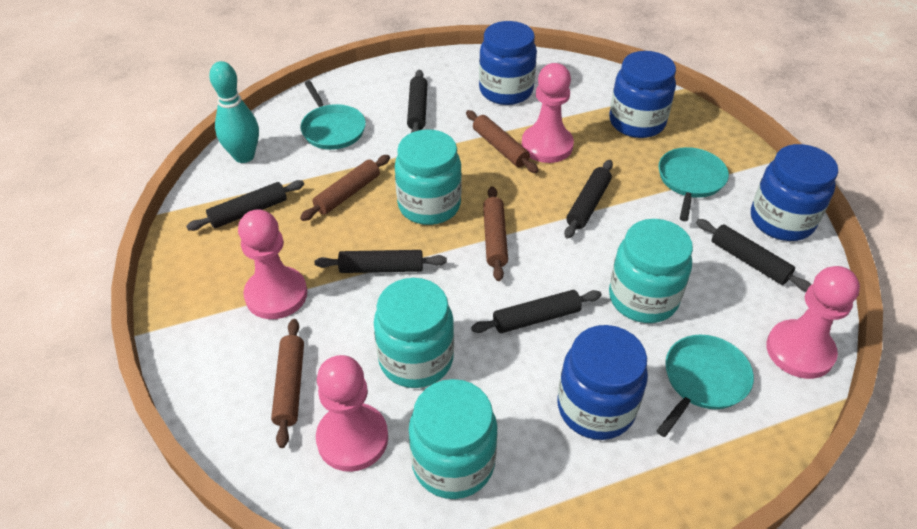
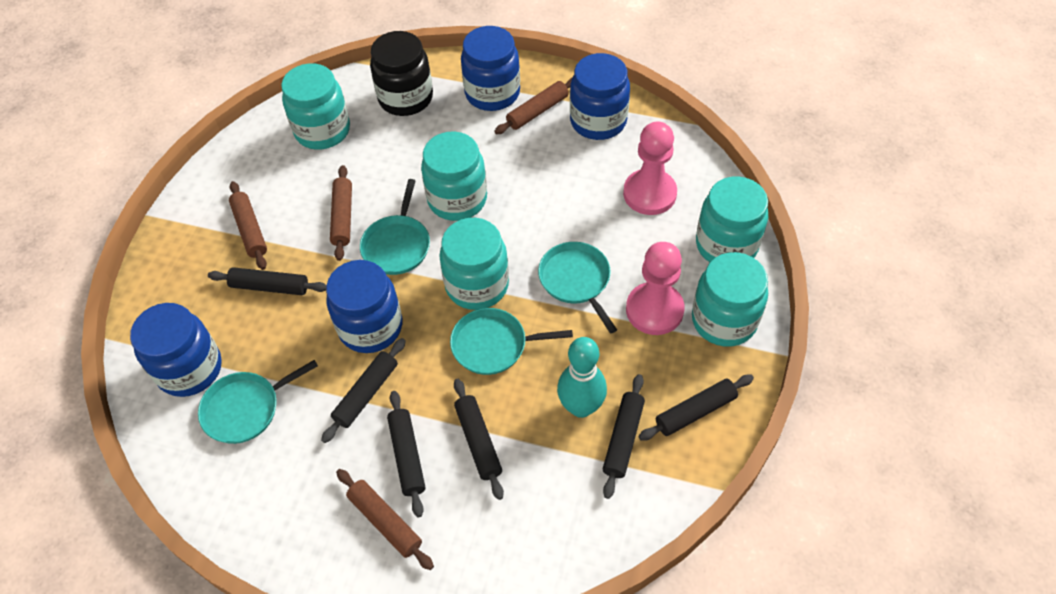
black jar: none = 0 -> [370,31,433,116] = 1
pink pawn: [238,209,307,319] [316,355,388,472] [522,63,574,163] [766,266,860,379] = 4 -> [623,121,677,215] [626,242,685,335] = 2
turquoise jar: [374,278,454,388] [395,129,462,225] [409,379,497,499] [609,219,693,323] = 4 -> [281,63,350,150] [421,131,487,221] [439,218,509,310] [692,252,768,347] [696,176,768,262] = 5
turquoise pan: [300,81,366,150] [657,335,754,437] [658,147,729,221] = 3 -> [198,360,318,444] [360,179,430,275] [450,308,573,375] [538,242,617,334] = 4

